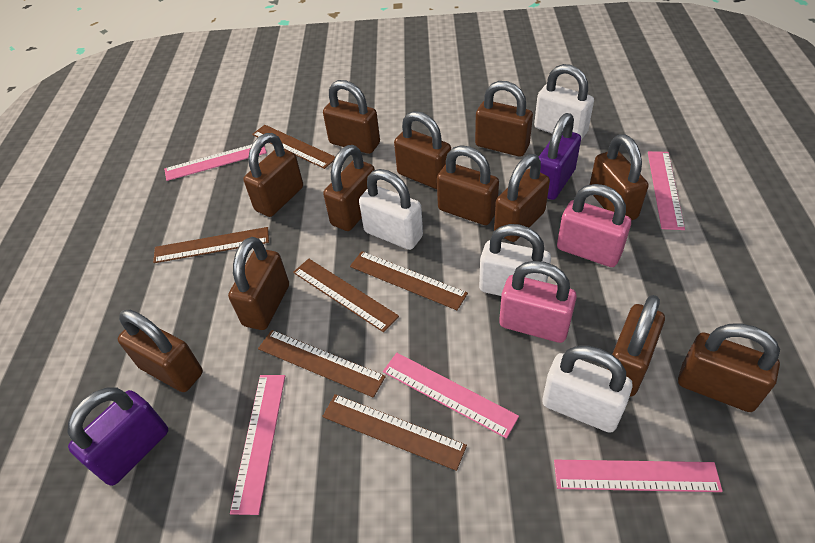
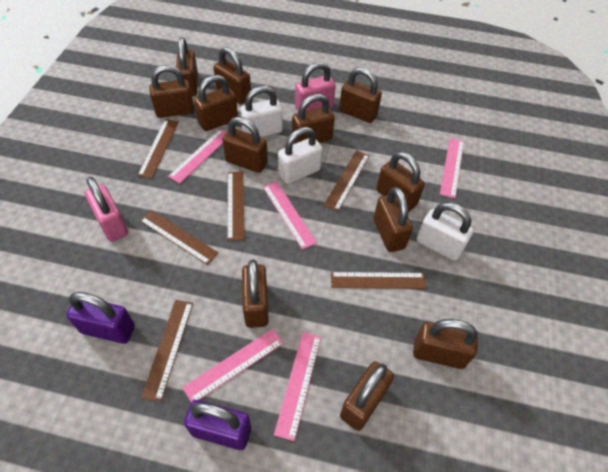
white padlock: [359,169,423,250] [479,224,551,296] [534,64,594,140] [542,346,633,433] = 4 -> [240,86,283,137] [278,127,322,184] [417,202,474,261] = 3

